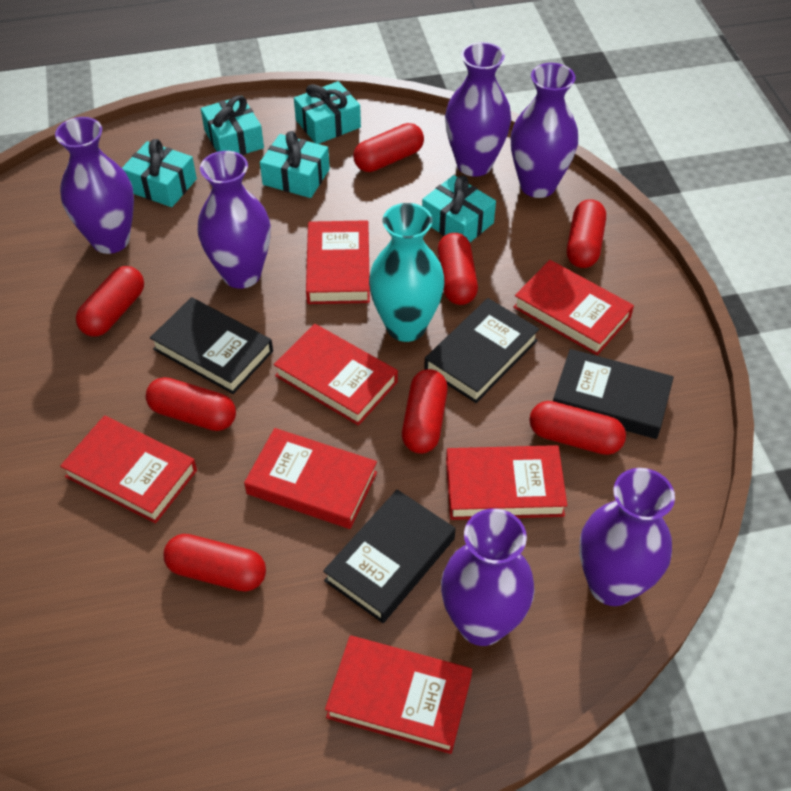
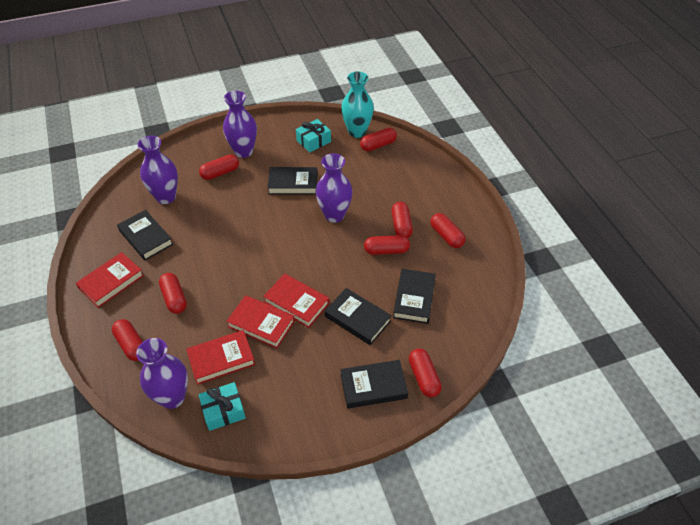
black book: [150,297,273,394] [323,490,456,623] [424,298,539,403] [553,349,674,439] = 4 -> [117,210,173,261] [267,167,318,195] [325,288,392,345] [340,360,408,409] [393,269,436,324] = 5
purple vase: [55,117,134,254] [198,151,271,289] [441,509,535,646] [445,42,511,177] [511,63,578,198] [580,468,675,606] = 6 -> [136,338,188,409] [138,136,178,204] [223,91,257,158] [316,153,353,223] = 4
red book: [60,416,197,524] [244,428,377,529] [274,324,398,426] [306,220,370,304] [325,636,472,754] [446,445,567,520] [513,260,634,355] = 7 -> [76,252,144,308] [186,330,255,385] [226,295,295,349] [263,273,329,328] = 4
turquoise gift: [122,139,197,207] [201,95,264,155] [260,131,330,198] [294,81,361,144] [422,175,496,242] = 5 -> [198,382,246,431] [296,119,331,152] = 2

